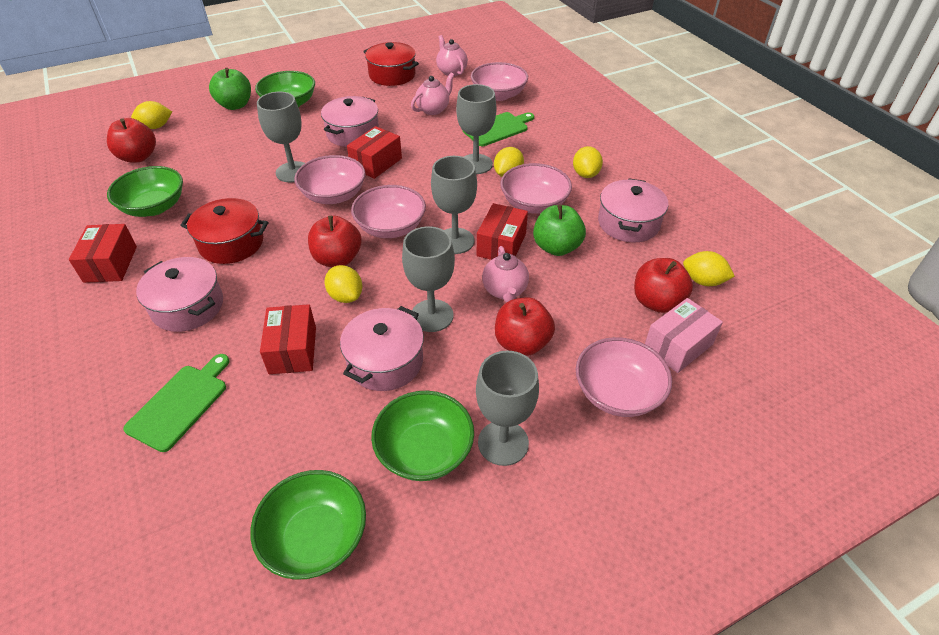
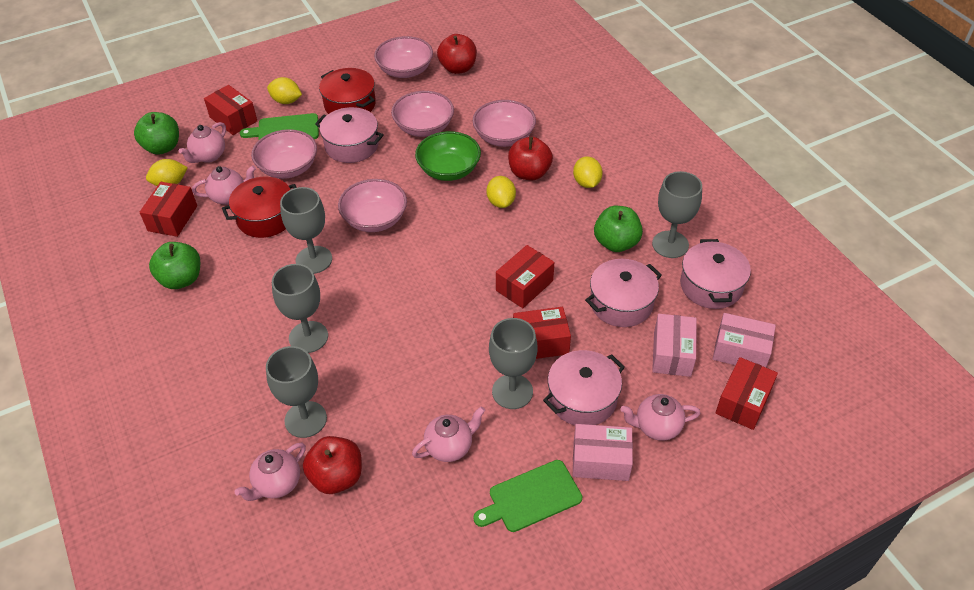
green apple: [209,68,251,110] [533,204,586,256] = 2 -> [134,112,179,155] [149,242,200,289] [594,206,643,252] = 3
green bowl: [107,166,183,217] [250,470,366,580] [255,71,315,107] [371,391,474,481] = 4 -> [415,131,481,181] = 1
pink box: [645,298,723,373] = 1 -> [573,424,633,481] [652,314,697,377] [713,313,776,367] = 3
pink teapot: [411,73,454,115] [436,35,468,76] [482,246,529,302] = 3 -> [179,122,226,163] [192,165,256,205] [235,443,306,501] [412,406,485,462] [621,394,700,441] = 5
red apple: [107,118,156,162] [308,216,362,267] [495,297,555,356] [634,258,693,313] = 4 -> [303,436,362,494] [437,34,477,74] [508,137,553,181] = 3
red box: [69,224,137,283] [260,304,316,374] [347,126,402,179] [477,203,528,260] = 4 -> [140,182,197,237] [204,85,257,135] [496,245,554,308] [513,307,571,359] [715,357,778,430] = 5
yellow lemon: [131,101,172,129] [324,265,363,303] [494,147,524,177] [573,146,603,178] [683,251,735,286] = 5 -> [146,159,188,186] [267,77,302,104] [487,176,516,208] [573,157,603,188] = 4

